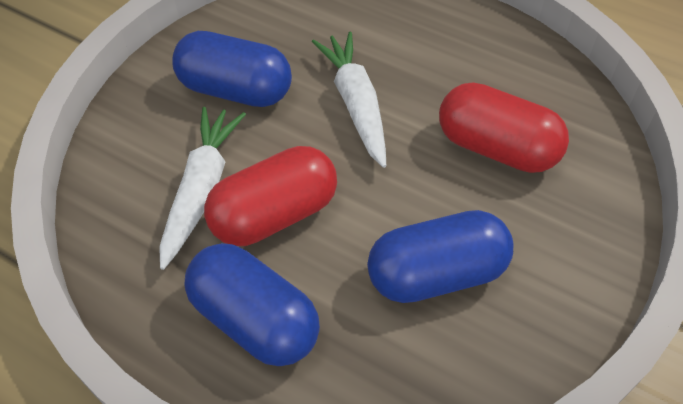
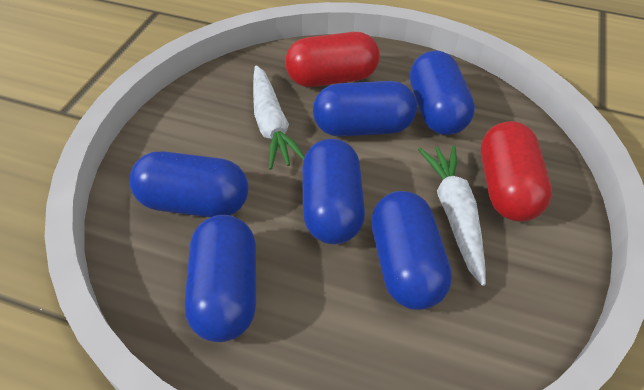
blue capsule: [172,31,292,107] [185,243,320,366] [367,210,513,303] = 3 -> [129,151,249,218] [185,215,256,342] [302,139,365,244] [313,81,417,136] [371,191,452,310] [410,50,475,135] = 6

